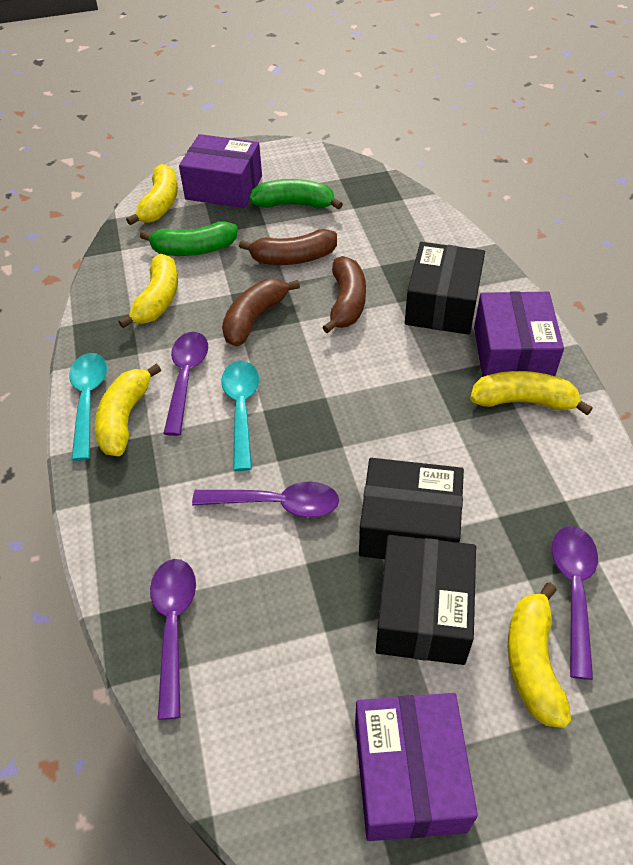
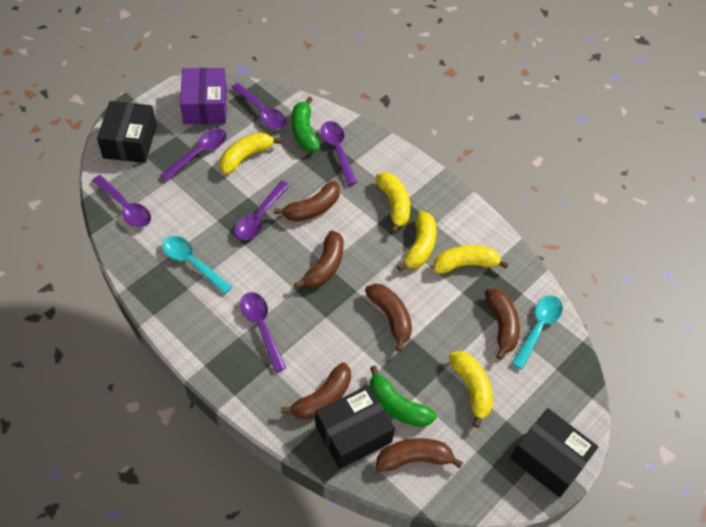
brown banana: [222,279,300,347] [239,229,337,265] [322,256,366,334] = 3 -> [274,181,340,222] [281,362,351,420] [295,231,344,288] [365,283,412,352] [376,438,463,472] [485,288,520,360] = 6
purple box: [179,134,262,208] [355,693,478,841] [474,291,564,377] = 3 -> [180,68,227,124] = 1
purple spoon: [150,559,196,720] [163,332,208,436] [192,482,339,518] [552,526,598,680] = 4 -> [92,175,151,228] [160,129,227,181] [231,83,286,129] [235,181,290,240] [240,292,286,372] [321,121,357,186] = 6

